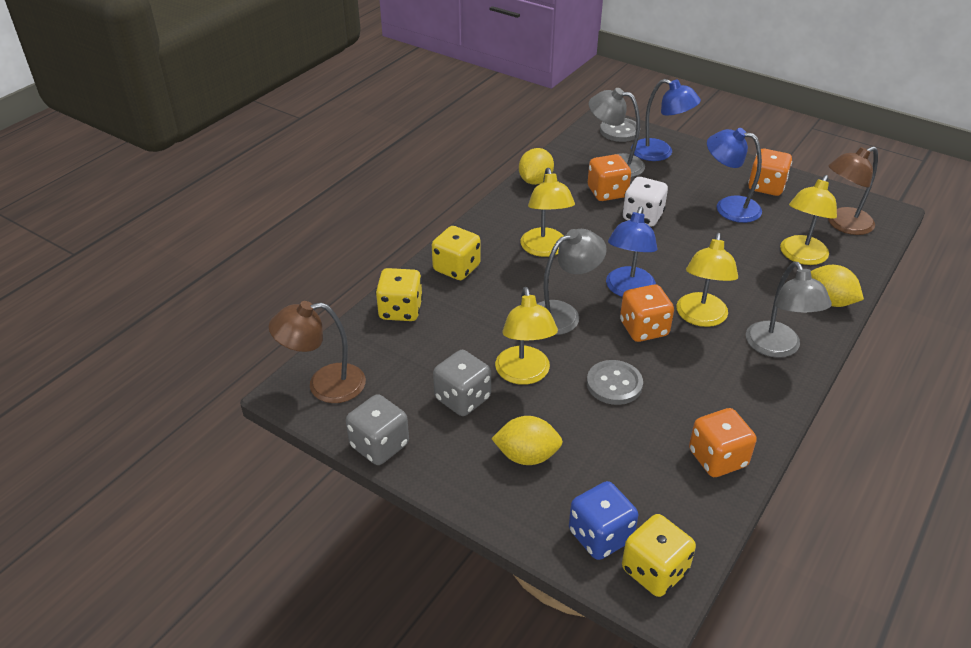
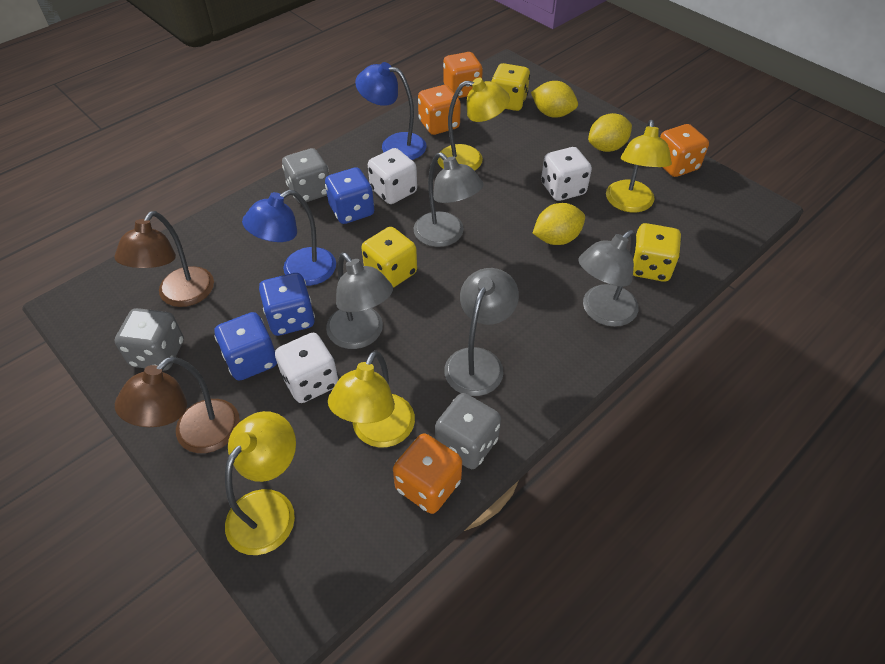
blue dice: [569,481,638,560] = 1 -> [215,312,277,381] [259,273,315,336] [325,167,374,224] = 3
blue lamp: [606,207,657,297] [631,79,701,161] [707,128,762,223] = 3 -> [242,190,336,286] [355,62,426,160] = 2
grey button: [587,360,643,405] [600,118,640,142] = 2 -> none = 0
grey dice: [346,394,409,465] [433,350,491,416] = 2 -> [114,308,184,371] [282,148,329,203] [435,393,501,469] = 3
grey lamp: [537,229,607,335] [589,88,645,177] [746,261,832,358] = 3 -> [326,252,393,349] [414,152,484,247] [444,268,519,396] [578,230,638,327] = 4
white dice: [623,177,668,226] = 1 -> [275,333,338,403] [368,148,417,204] [541,147,592,201] = 3

